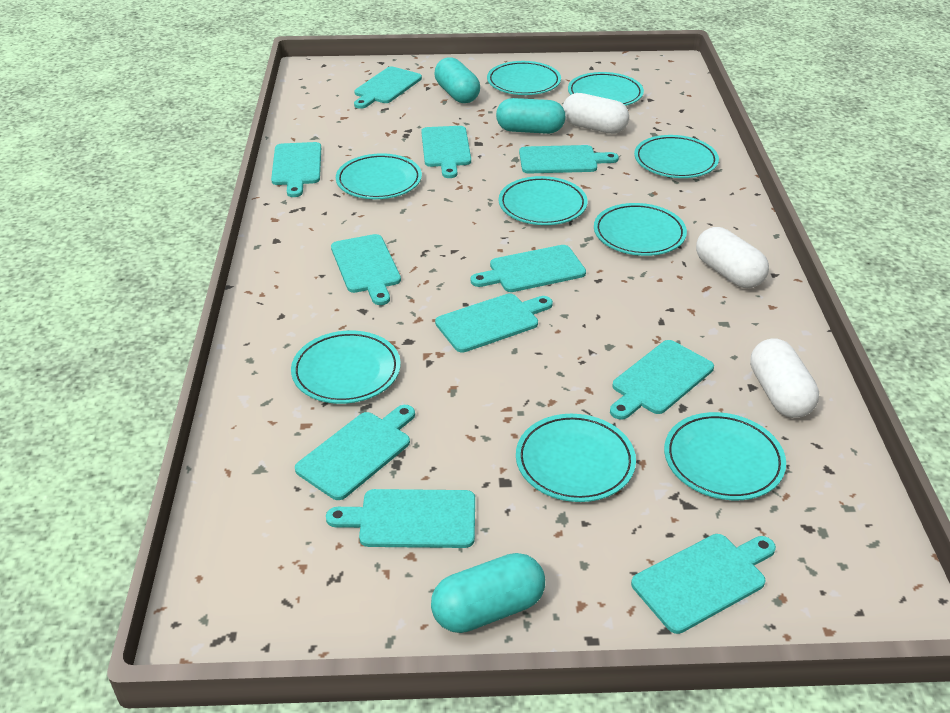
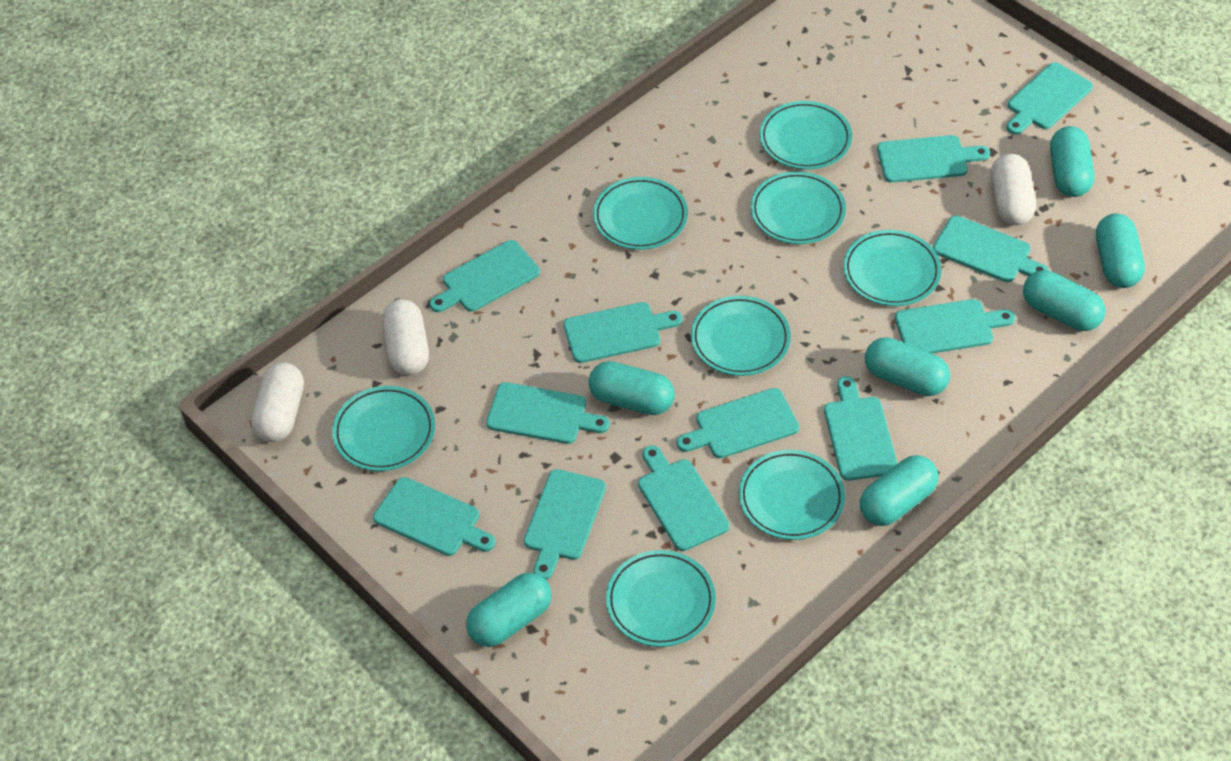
turquoise capsule: [431,553,545,633] [434,57,480,103] [496,98,566,134] = 3 -> [466,573,552,647] [588,361,675,415] [860,455,938,526] [865,337,950,396] [1023,270,1106,331] [1050,126,1094,197] [1096,213,1145,288] = 7
turquoise cutting board: [271,142,321,197] [295,405,415,500] [326,489,475,548] [331,234,401,305] [354,67,422,109] [421,126,471,178] [435,294,553,353] [470,245,586,292] [519,145,619,174] [610,340,714,420] [631,534,776,634] = 11 -> [373,477,495,556] [430,240,540,312] [486,382,610,444] [524,469,606,580] [564,302,682,363] [638,445,730,551] [677,388,799,458] [824,376,898,481] [877,135,990,183] [895,299,1015,353] [933,215,1049,282] [1006,62,1093,135] = 12
turquoise plate: [291,331,401,404] [336,153,422,199] [487,61,561,95] [499,176,588,225] [516,414,636,502] [568,72,644,106] [594,203,687,256] [634,135,719,178] [664,412,786,500] = 9 -> [332,386,435,471] [593,177,688,250] [606,550,716,647] [691,296,791,376] [739,450,845,540] [750,171,846,244] [759,101,852,170] [843,230,942,306] = 8

